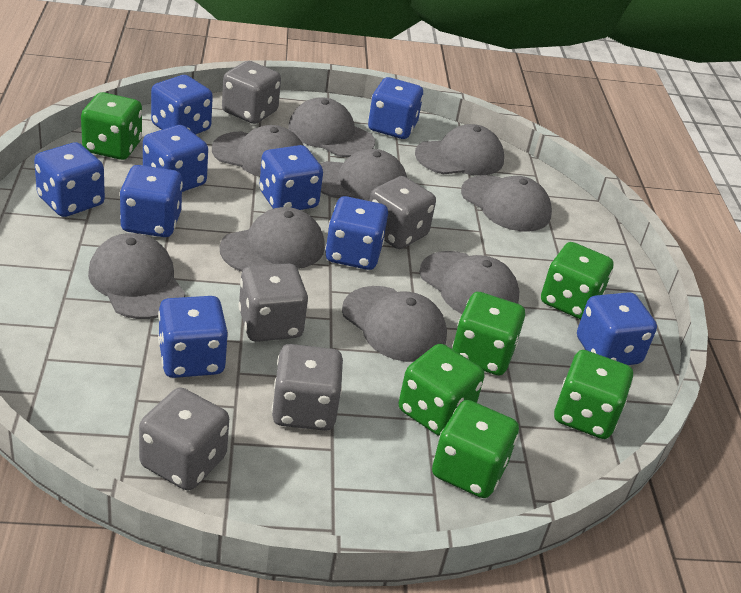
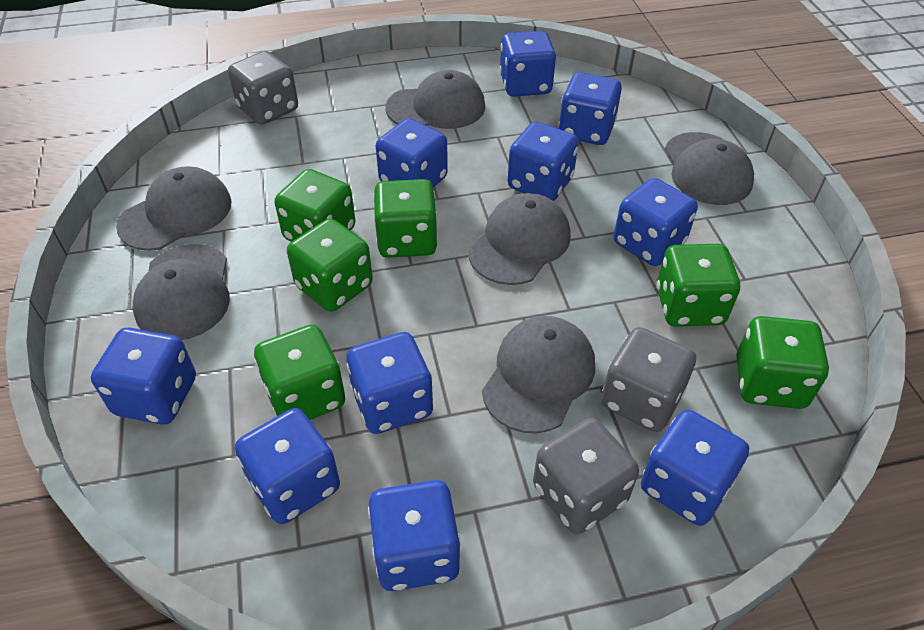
blue dice: [34,142,105,217] [119,165,183,237] [143,125,208,192] [151,75,213,135] [158,296,228,378] [259,145,323,210] [325,196,388,270] [368,77,423,139] [577,292,657,365] = 9 -> [91,328,196,425] [235,408,340,524] [347,332,433,434] [368,480,461,591] [376,118,448,187] [500,31,556,97] [508,122,579,201] [559,72,622,145] [614,178,698,266] [641,410,749,526] = 10
grey cap: [88,233,185,319] [212,125,304,177] [220,207,325,272] [288,97,375,157] [320,149,407,201] [342,286,447,362] [415,124,504,175] [420,251,519,314] [461,175,552,232] = 9 -> [116,166,231,251] [133,244,230,340] [385,70,485,129] [468,193,571,285] [482,316,595,434] [665,132,754,205] = 6
grey dice: [139,388,229,491] [222,61,281,124] [238,264,308,342] [272,344,343,431] [369,176,436,249] = 5 -> [228,51,298,125] [533,418,639,534] [601,327,696,432] = 3

